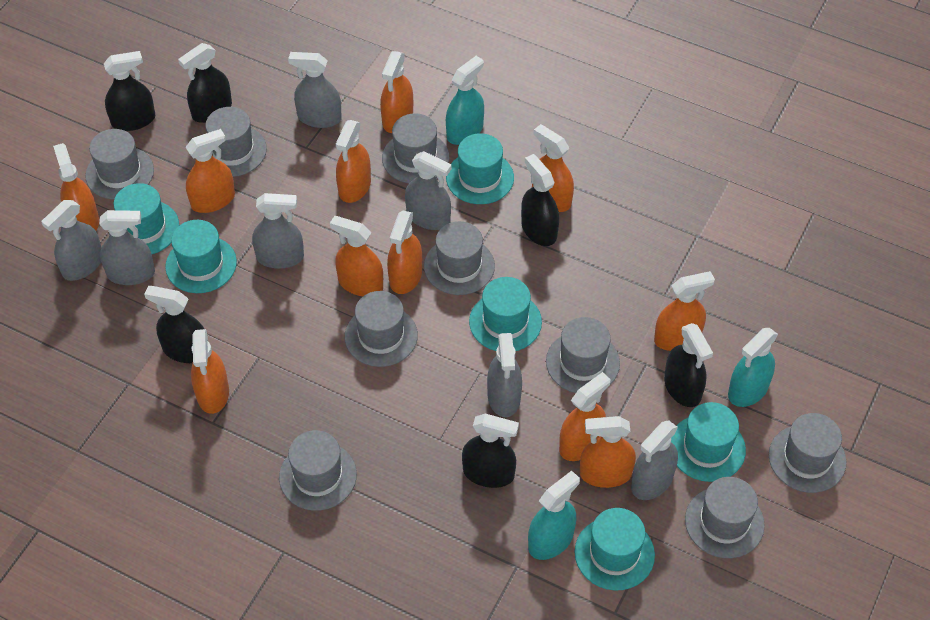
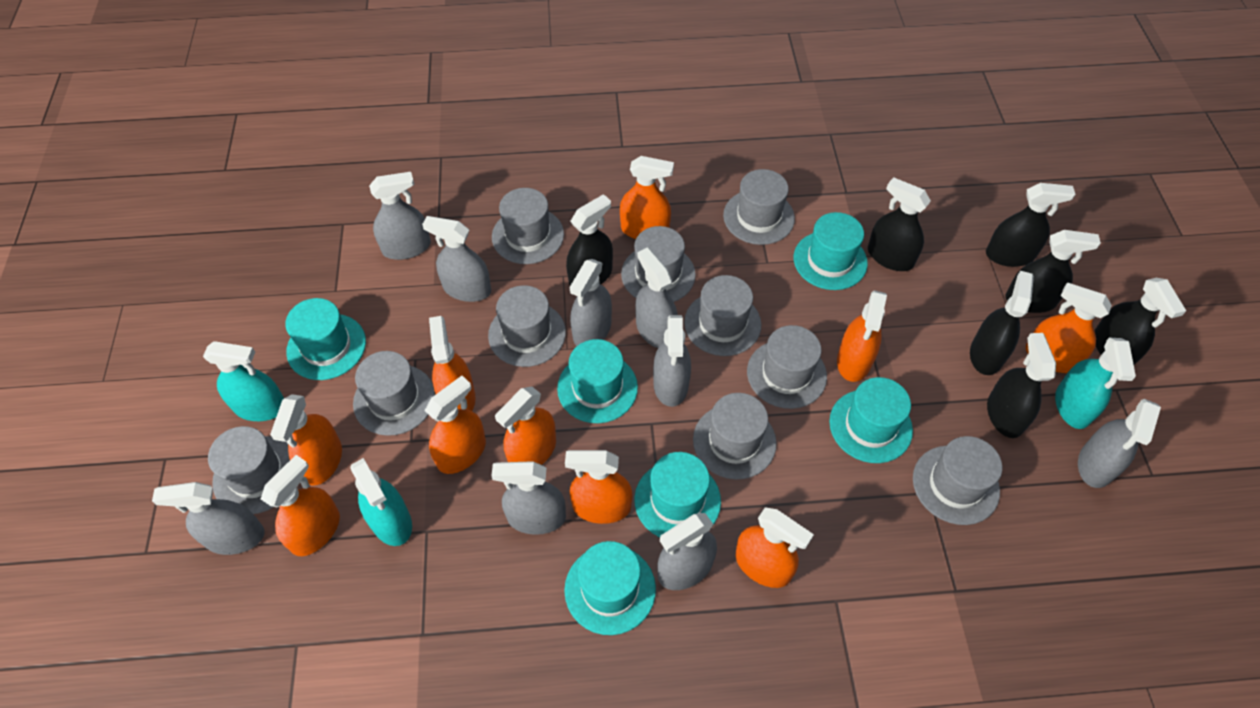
black spray bottle: [104,51,155,131] [144,286,204,363] [178,43,232,123] [462,414,519,488] [521,154,559,246] [664,323,713,407] = 6 -> [566,194,613,286] [868,177,931,271] [970,271,1034,375] [986,183,1075,267] [987,333,1056,438] [1005,230,1101,313] [1094,278,1186,365] = 7
grey hat: [85,129,154,200] [205,107,267,177] [279,430,357,511] [345,291,418,367] [382,113,449,183] [424,221,495,295] [546,317,620,393] [685,477,765,558] [769,413,846,493] = 9 -> [208,426,290,514] [353,351,435,436] [488,285,566,367] [492,188,564,264] [621,226,696,302] [684,275,761,356] [693,393,777,480] [723,169,795,245] [747,325,827,409] [913,436,1002,525] = 10
grey spray bottle: [41,200,102,281] [99,210,155,285] [252,193,304,269] [288,52,342,128] [405,151,452,230] [487,333,522,417] [631,421,678,500] = 7 -> [152,482,265,555] [369,172,431,260] [422,216,491,302] [492,461,566,535] [570,259,612,346] [635,247,678,348] [653,315,691,407] [657,513,717,590] [1078,399,1161,488] = 9
orange spray bottle: [53,143,99,230] [186,129,235,213] [191,329,229,414] [330,216,383,296] [336,120,371,203] [380,51,413,133] [387,211,422,294] [532,124,574,212] [559,372,610,461] [580,416,636,488] [654,271,715,351] = 11 -> [261,455,340,556] [270,394,342,485] [425,376,486,474] [429,316,475,411] [495,386,556,465] [565,450,633,524] [620,156,674,239] [736,507,814,588] [837,290,887,382] [1026,282,1112,373] = 10

